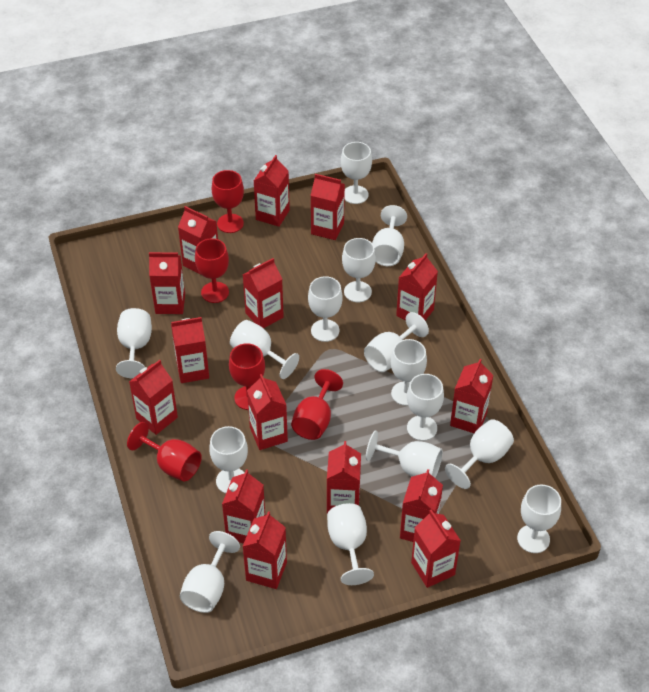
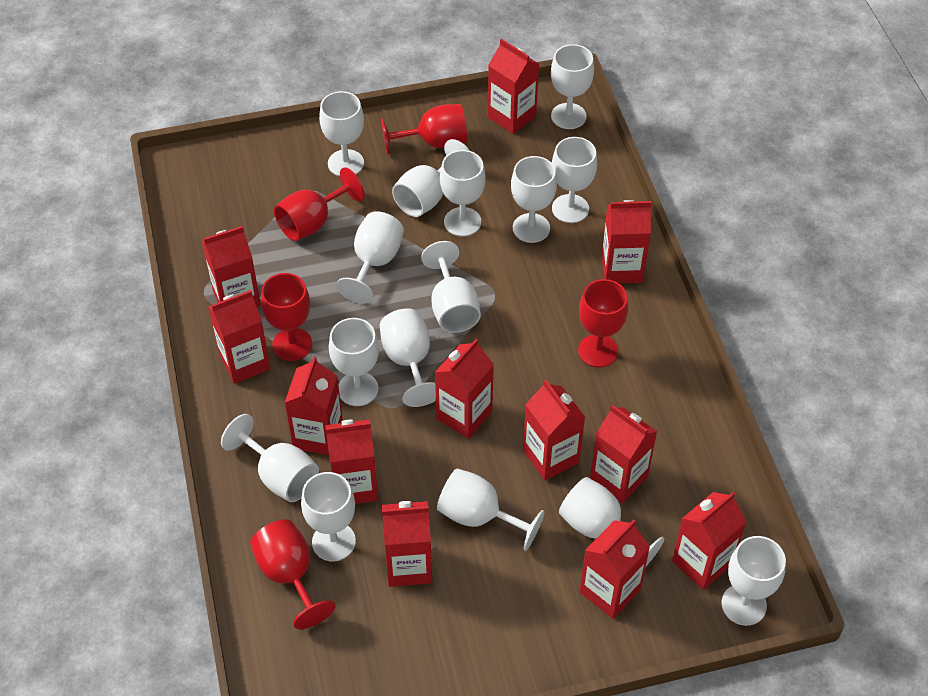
red carton: [129,360,178,435] [149,252,185,314] [171,317,209,383] [178,206,218,274] [222,469,265,544] [242,511,287,589] [243,258,284,328] [247,374,288,450] [254,155,290,227] [310,174,345,240] [327,441,361,513] [396,253,438,320] [400,469,443,542] [411,510,461,588] [450,359,494,433] = 15 -> [202,226,261,307] [208,290,271,384] [285,356,343,455] [326,420,378,504] [382,501,432,587] [435,339,494,439] [488,39,539,134] [523,380,585,480] [580,519,650,619] [590,405,657,503] [602,200,651,284] [672,492,747,590] = 12

